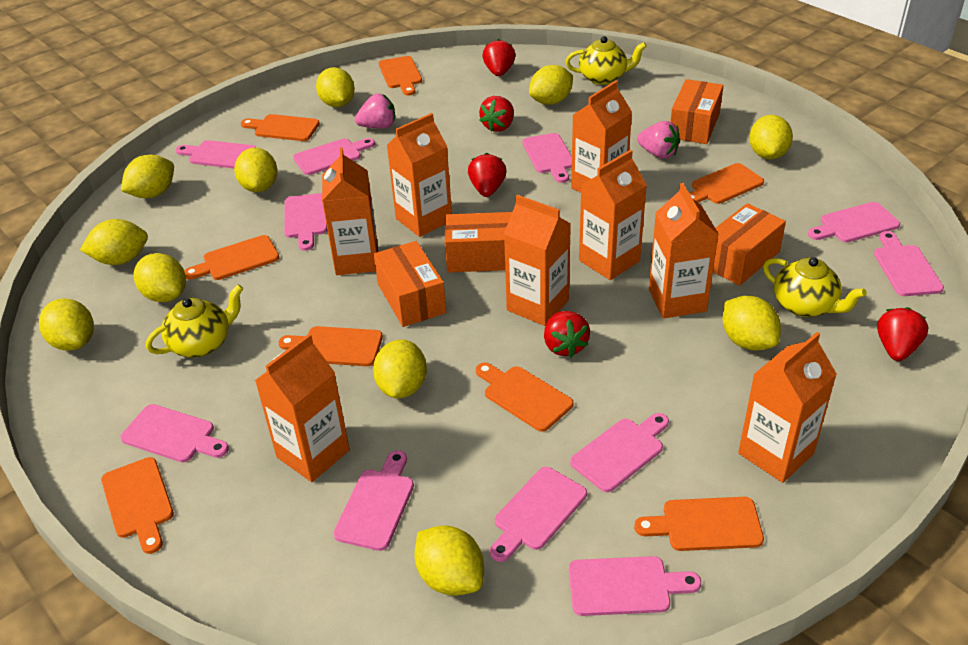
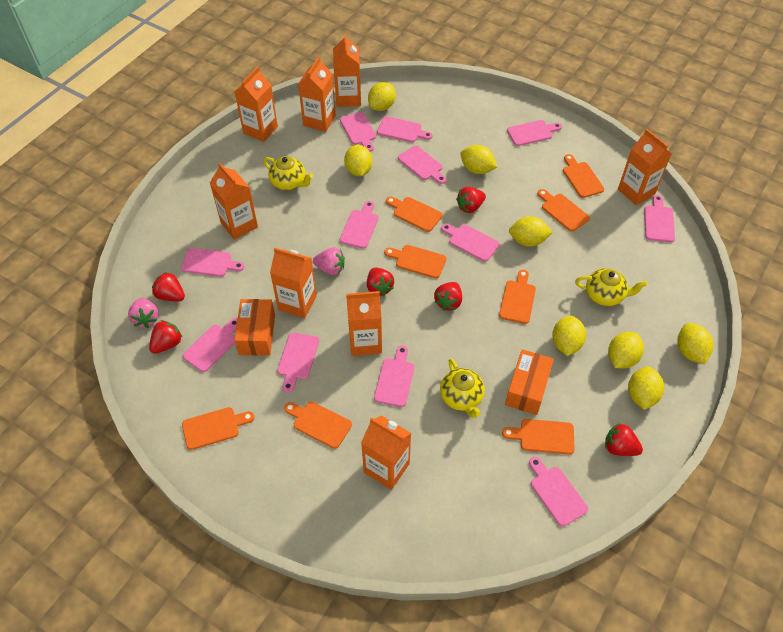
orange box: [374,241,446,327] [445,212,512,272] [670,79,723,144] [713,203,786,286] = 4 -> [234,299,275,356] [505,349,554,415] = 2
pink cutting board: [120,404,229,462] [175,140,256,169] [284,193,327,251] [293,138,375,175] [333,450,414,551] [490,467,587,562] [522,133,572,183] [569,556,701,616] [570,413,669,492] [808,202,900,242] [874,231,944,296] = 11 -> [181,248,245,277] [183,318,237,372] [277,333,319,393] [340,112,376,152] [340,201,378,249] [374,346,414,407] [377,116,433,142] [398,146,446,184] [441,224,500,262] [507,120,562,146] [529,457,588,527] [644,195,675,242] = 12
red strawberry: [468,153,506,197] [479,96,514,132] [482,39,515,76] [544,311,590,357] [877,307,928,361] = 5 -> [149,320,183,354] [152,272,185,301] [367,268,394,296] [434,282,462,311] [456,187,486,213] [605,423,643,456] = 6
yellow lemon: [39,298,94,351] [80,219,148,265] [121,155,174,198] [134,253,186,302] [234,148,278,192] [316,67,355,107] [373,340,427,399] [414,526,484,596] [529,65,573,105] [722,296,781,351] [749,115,793,159] = 11 -> [344,145,373,176] [368,82,396,111] [460,145,497,174] [509,216,553,247] [552,315,586,356] [608,332,644,369] [628,366,664,410] [677,323,714,364] = 8

